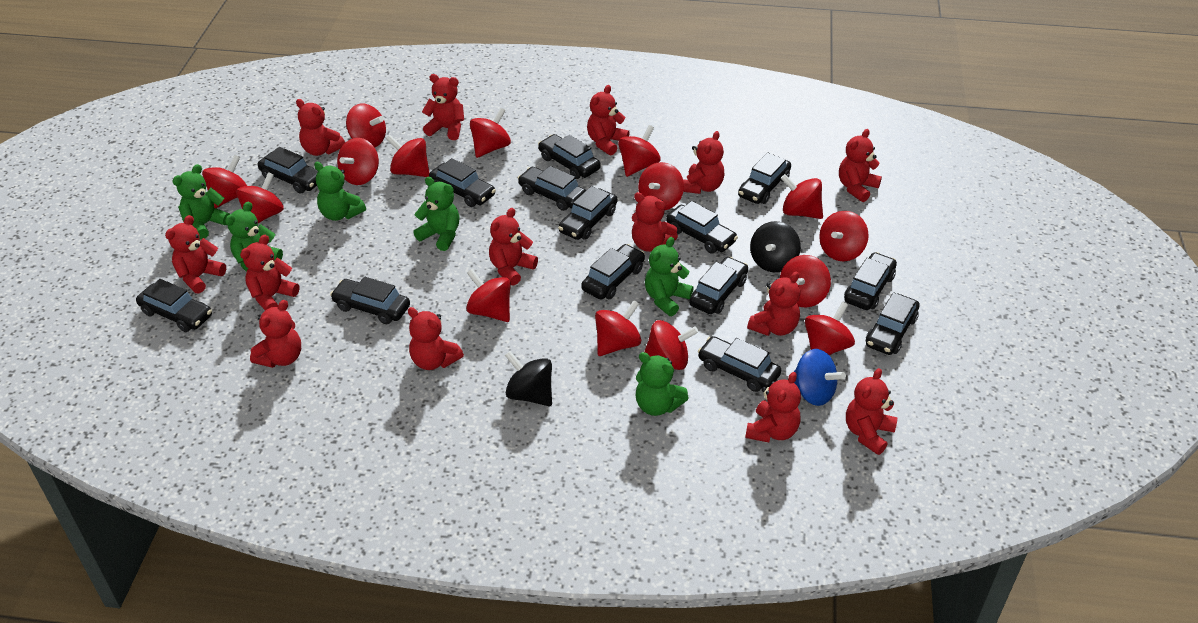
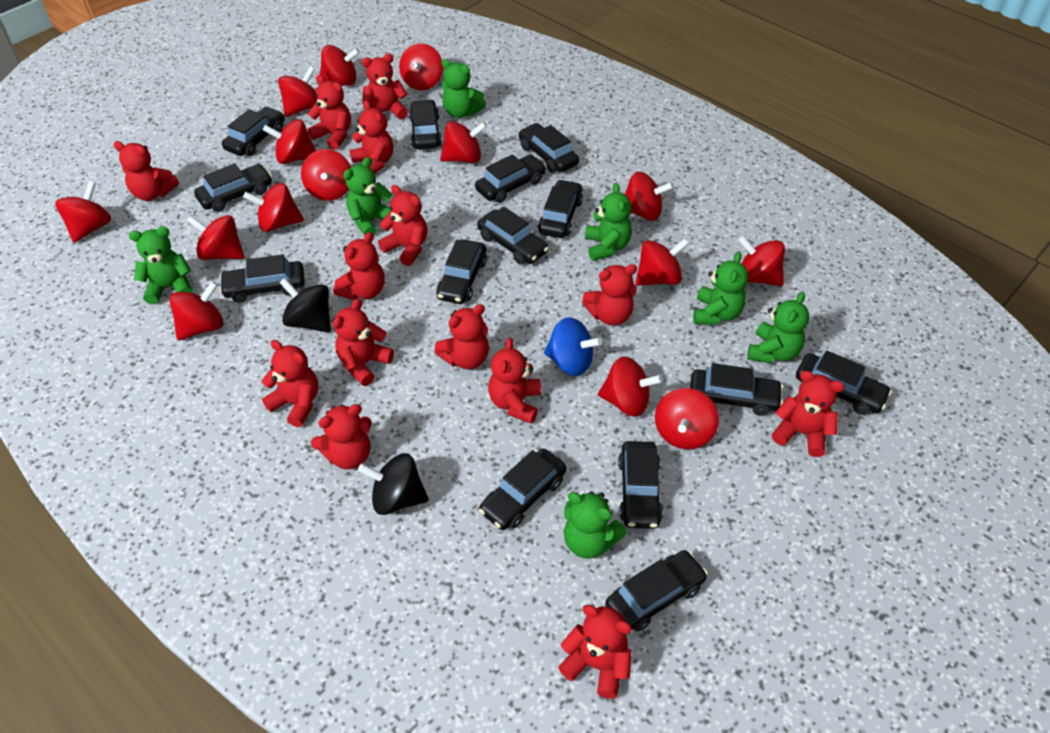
green teddy bear: [172,164,230,239] [225,201,283,272] [314,162,366,221] [413,177,460,251] [636,352,689,416] [645,237,693,316] = 6 -> [129,226,193,304] [343,157,392,235] [441,59,486,118] [564,491,627,559] [585,183,632,261] [693,251,748,325] [747,292,809,364] = 7

